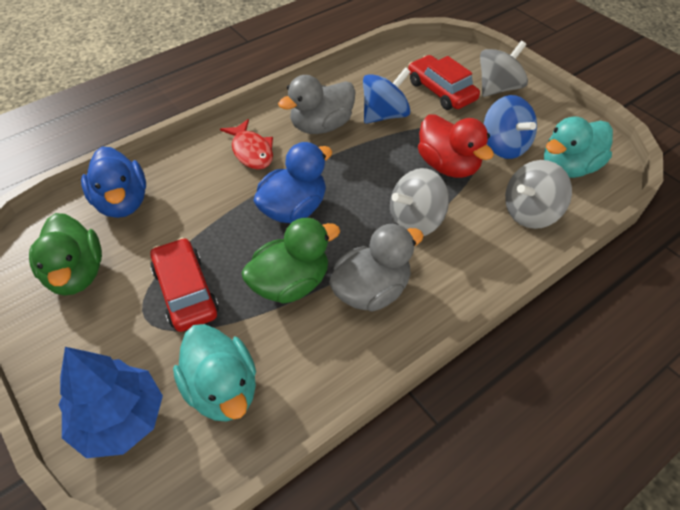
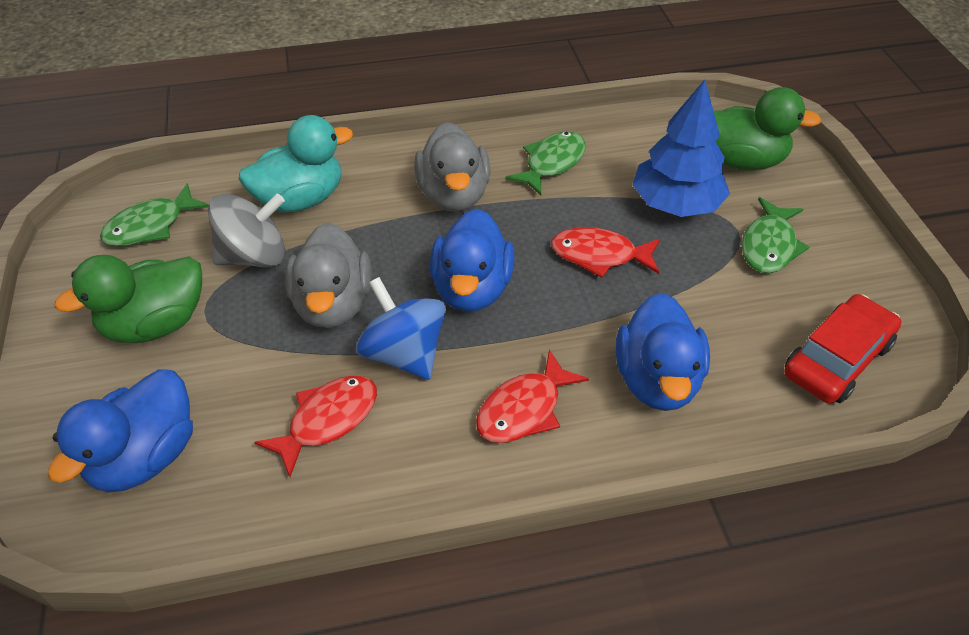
blue duck: [81,146,146,218] [253,142,332,223] = 2 -> [48,369,193,492] [430,208,514,311] [616,293,710,411] = 3
blue spinning top: [363,67,411,124] [484,95,537,159] = 2 -> [356,277,446,380] = 1
green fish: none = 0 -> [100,183,209,247] [506,131,586,196] [742,197,809,273] = 3
grey spinning top: [390,168,449,236] [480,41,528,97] [505,160,572,229] = 3 -> [208,194,285,267] = 1
red car: [150,238,219,332] [408,55,480,110] = 2 -> [784,294,902,403] = 1
red duck: [418,114,494,178] = 1 -> none = 0
red fish: [220,119,273,170] = 1 -> [254,375,377,477] [476,350,589,443] [551,227,660,278] = 3
turquoise duck: [173,324,256,422] [544,116,613,178] = 2 -> [239,115,353,213] = 1

